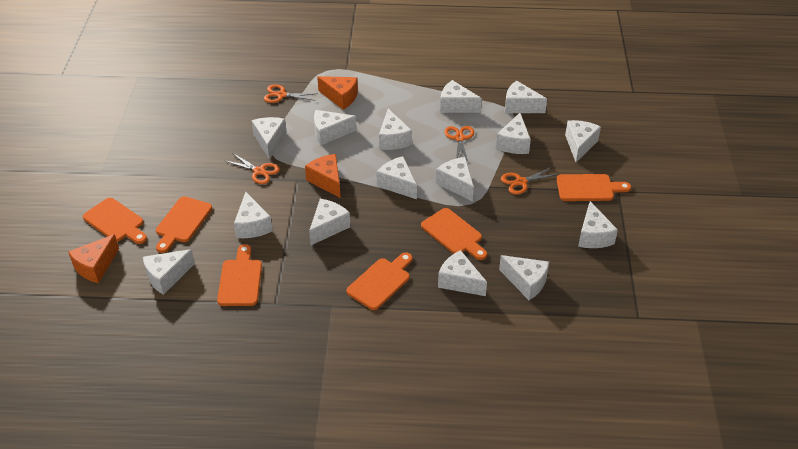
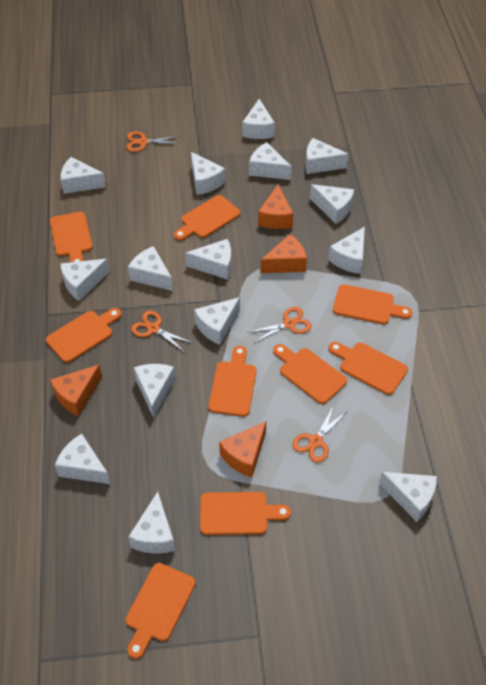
orange cheese: [68,234,119,283] [305,154,341,198] [317,76,358,110] = 3 -> [50,365,102,416] [219,421,266,477] [258,185,294,229] [260,234,307,273] = 4
orange cutting board: [83,198,147,244] [156,196,212,253] [217,244,262,306] [346,252,413,310] [421,208,487,260] [557,174,631,201] = 6 -> [46,308,122,363] [50,212,93,262] [126,563,195,659] [174,195,240,241] [200,492,291,535] [208,346,257,417] [273,344,347,404] [328,342,408,395] [333,284,412,325] = 9

